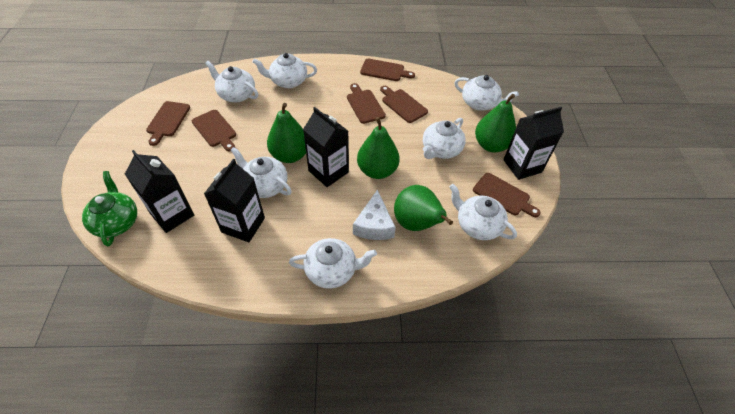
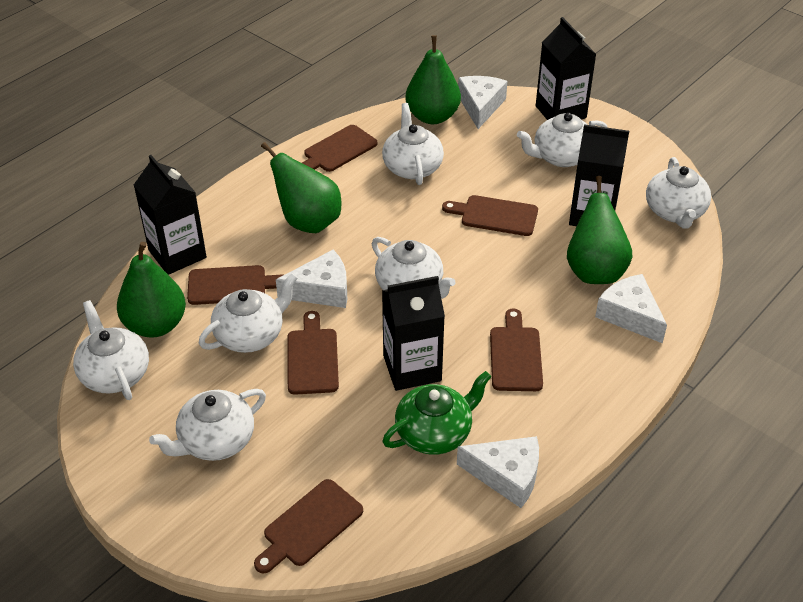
white cheese: [353,190,396,240] = 1 -> [276,250,347,308] [457,436,539,508] [458,76,508,129] [595,274,667,343] = 4

